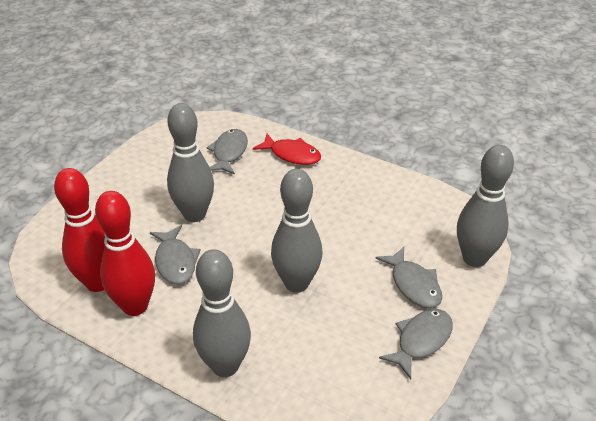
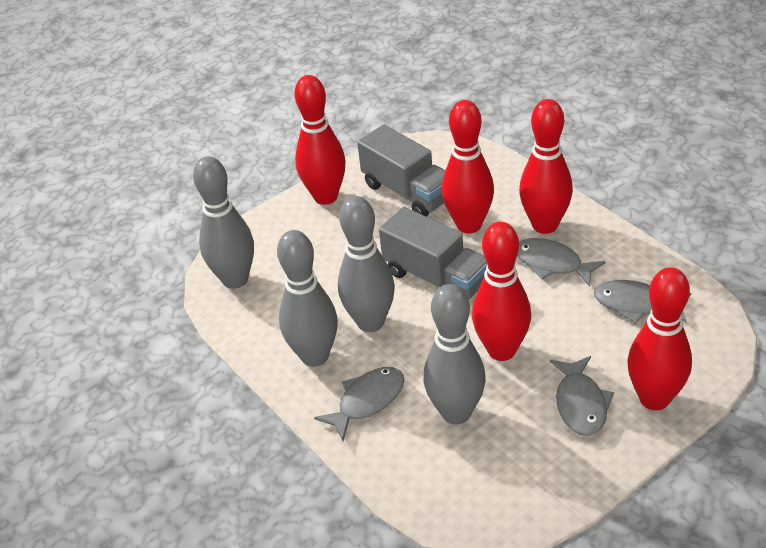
grey truck: none = 0 -> [357,125,445,217] [379,207,487,300] = 2
red bowling pin: [54,168,105,292] [95,191,155,316] = 2 -> [294,75,346,205] [442,100,494,233] [472,222,531,361] [519,99,573,234] [627,267,692,410] = 5
red fish: [253,134,321,165] = 1 -> none = 0

